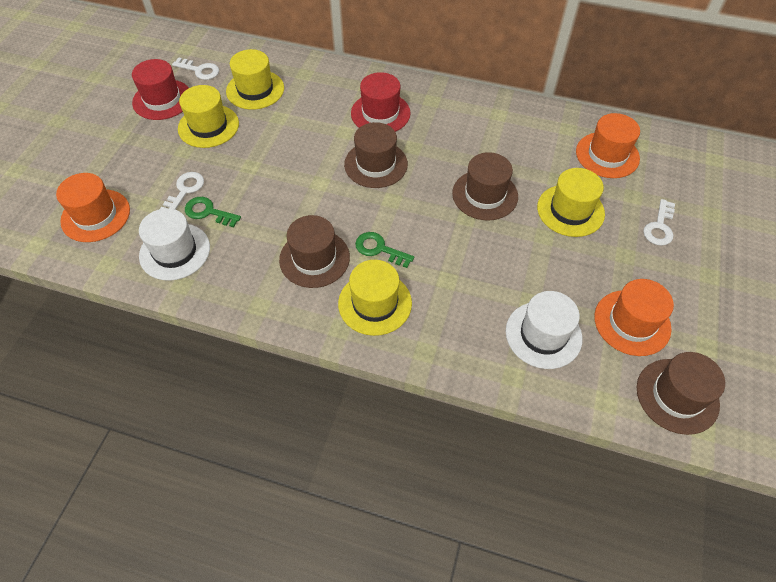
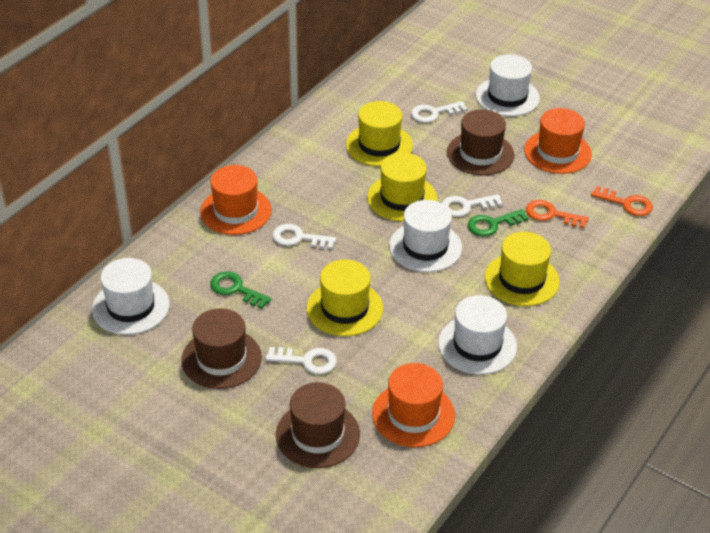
brown hat: [279,215,350,288] [344,122,408,188] [452,152,518,220] [637,352,725,435] = 4 -> [181,308,262,389] [276,382,360,468] [447,109,514,175] = 3
orange key: none = 0 -> [526,200,589,228] [591,186,653,216] = 2
red hat: [132,59,189,120] [351,72,410,132] = 2 -> none = 0
white hat: [139,208,210,281] [506,291,582,369] = 2 -> [92,258,170,335] [389,200,462,272] [438,295,517,375] [476,54,540,116] = 4
white key: [160,172,204,210] [172,57,219,80] [643,199,675,246] = 3 -> [266,347,337,374] [272,224,336,249] [411,101,467,123] [442,194,503,217] = 4

